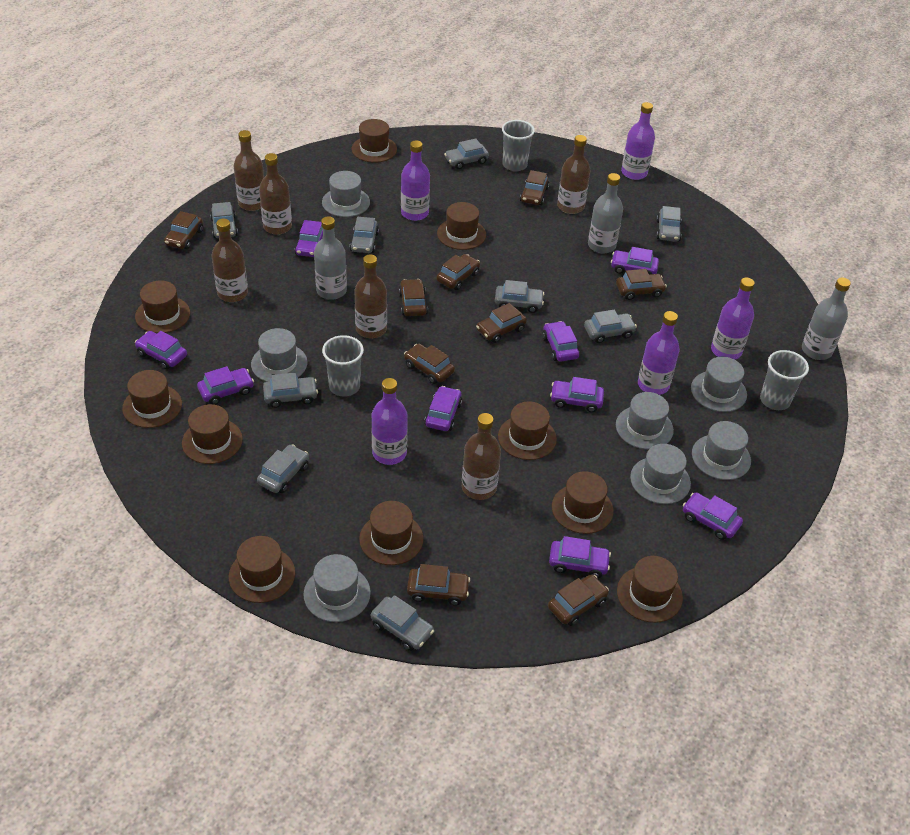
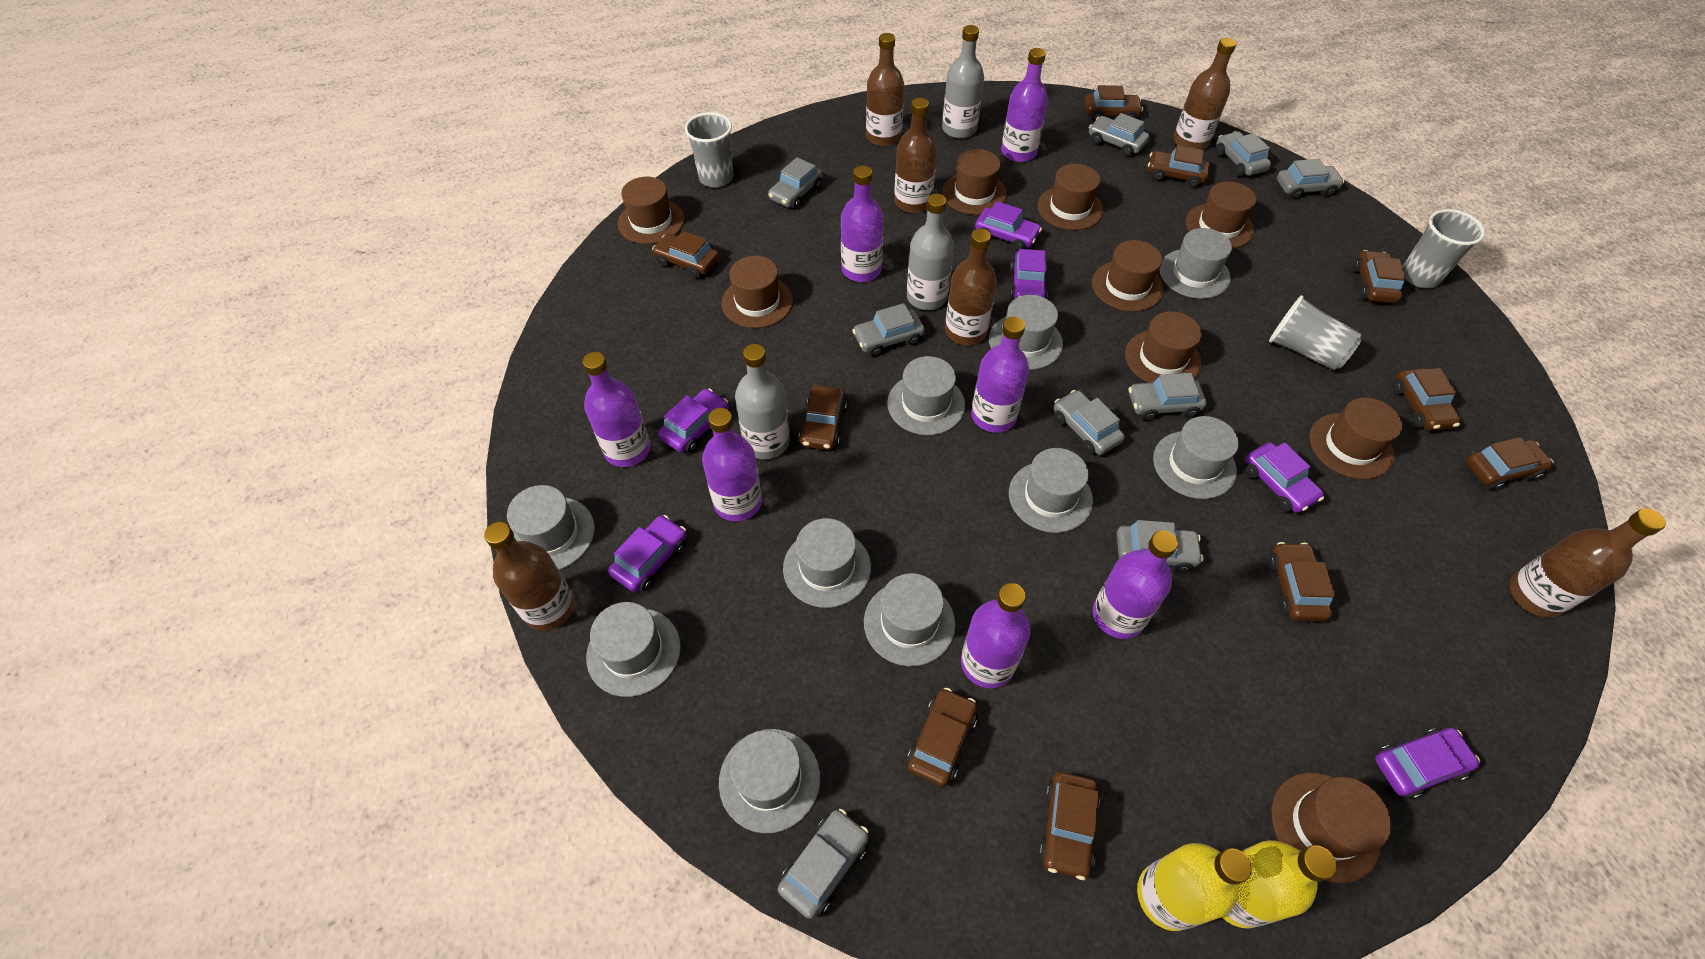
brown car: [164,211,203,249] [399,279,428,316] [404,344,455,384] [407,564,470,605] [436,254,480,290] [476,303,527,343] [520,170,549,205] [548,574,609,626] [616,269,667,300] = 9 -> [652,231,719,278] [799,386,847,450] [907,688,977,787] [1039,772,1100,880] [1085,85,1143,121] [1148,145,1210,188] [1268,542,1335,621] [1353,250,1406,303] [1393,368,1461,431] [1466,437,1554,490] = 10
brown hat: [122,370,182,428] [135,280,190,333] [182,404,243,464] [229,536,295,603] [352,119,397,163] [359,501,423,565] [437,202,486,250] [498,402,557,460] [552,471,614,534] [617,556,683,623] = 10 -> [618,177,685,244] [722,256,793,328] [942,149,1007,215] [1037,164,1104,230] [1092,240,1163,312] [1125,311,1202,383] [1186,181,1256,249] [1272,773,1391,883] [1309,398,1402,479] = 9
grey hat: [251,328,308,382] [304,554,371,622] [322,171,370,217] [616,392,674,449] [630,444,691,504] [691,357,747,412] [692,421,751,480] = 7 -> [507,485,595,570] [586,602,681,697] [719,729,820,833] [783,518,871,608] [864,573,955,666] [887,356,965,435] [989,295,1063,370] [1009,448,1093,533] [1153,416,1239,499] [1159,228,1232,299] = 10
purple bottle: [372,378,408,465] [401,140,430,221] [621,102,655,180] [638,311,680,395] [711,277,755,360] = 5 -> [582,352,651,467] [702,408,762,521] [841,166,884,282] [961,583,1030,688] [971,317,1029,433] [1001,48,1048,162] [1093,531,1178,639] = 7
purple car: [135,331,187,369] [197,366,254,405] [295,220,323,257] [424,386,462,431] [542,321,580,362] [549,536,611,578] [550,377,604,412] [611,247,659,274] [683,492,743,540] = 9 -> [608,515,687,592] [658,389,729,453] [975,201,1042,251] [1010,249,1048,300] [1244,442,1324,513] [1375,728,1480,799] = 6
yellow bottle: none = 0 -> [1137,843,1252,931] [1222,840,1337,929] = 2

